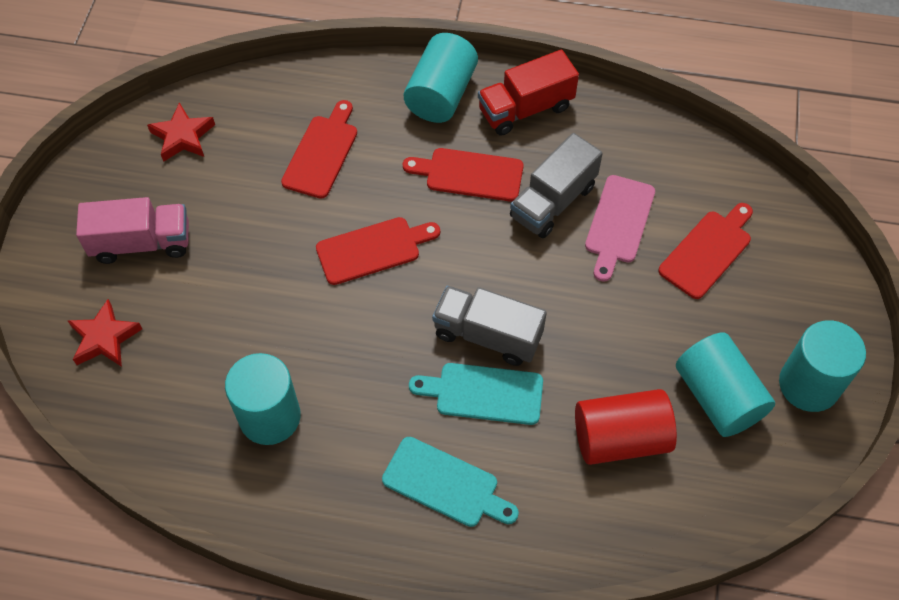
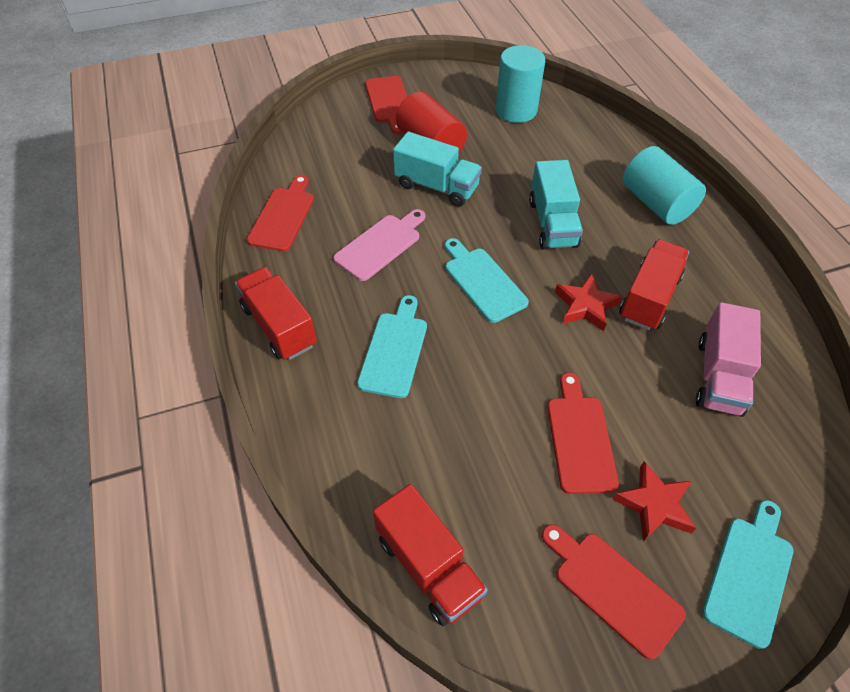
grey truck: [432,286,547,366] [510,133,603,238] = 2 -> none = 0
red truck: [478,50,579,135] = 1 -> [235,267,317,360] [373,484,488,626] [619,239,689,330] = 3
turquoise cutting board: [382,437,519,527] [409,363,543,425] = 2 -> [357,295,427,398] [445,238,529,323] [702,500,793,649] = 3
turquoise cylinder: [225,353,301,445] [404,33,478,123] [676,332,775,437] [779,320,866,412] = 4 -> [496,45,545,123] [623,146,706,225] = 2
turquoise truck: none = 0 -> [393,132,482,207] [529,160,583,250] = 2

